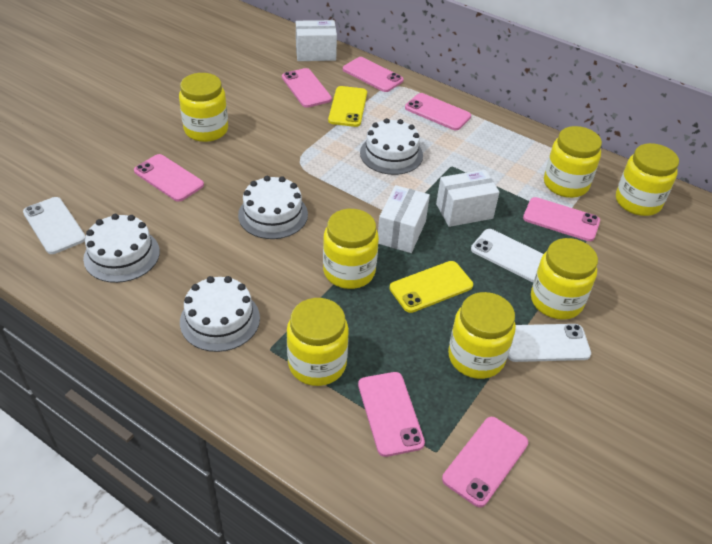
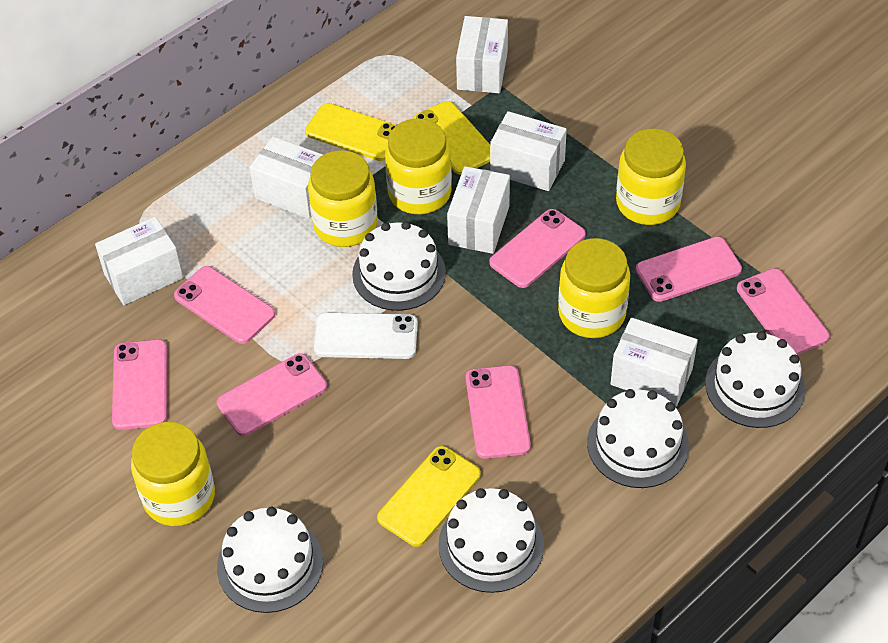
white box: [296,20,337,61] [378,185,430,253] [436,170,500,227] = 3 -> [95,217,183,305] [249,136,323,219] [447,166,510,254] [456,16,508,93] [490,111,567,191] [611,318,698,407] = 6
white cake: [83,214,160,283] [180,276,260,352] [238,176,308,239] [360,118,423,175] = 4 -> [217,507,323,613] [352,221,446,311] [438,488,544,593] [587,389,689,488] [705,331,805,428] = 5
white phone: [23,197,85,254] [471,229,543,282] [508,324,591,362] = 3 -> [314,312,418,359] = 1
yellow jar: [179,73,228,142] [287,298,349,386] [323,209,379,289] [448,292,516,379] [531,238,598,320] [544,126,602,198] [616,143,679,216] = 7 -> [131,422,215,526] [308,150,378,247] [385,119,452,214] [558,238,630,338] [616,128,686,225] = 5
yellow phone: [328,86,367,127] [390,261,473,313] = 2 -> [305,103,397,161] [377,446,481,547] [413,101,490,175] = 3

